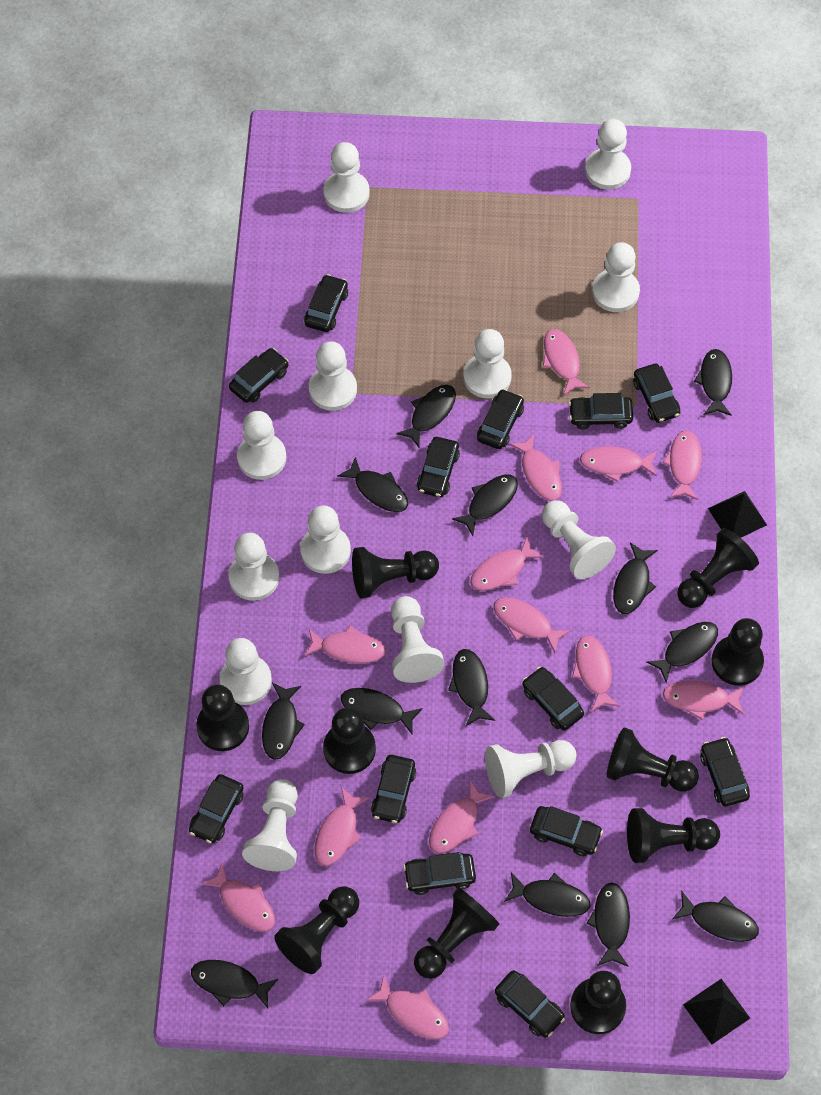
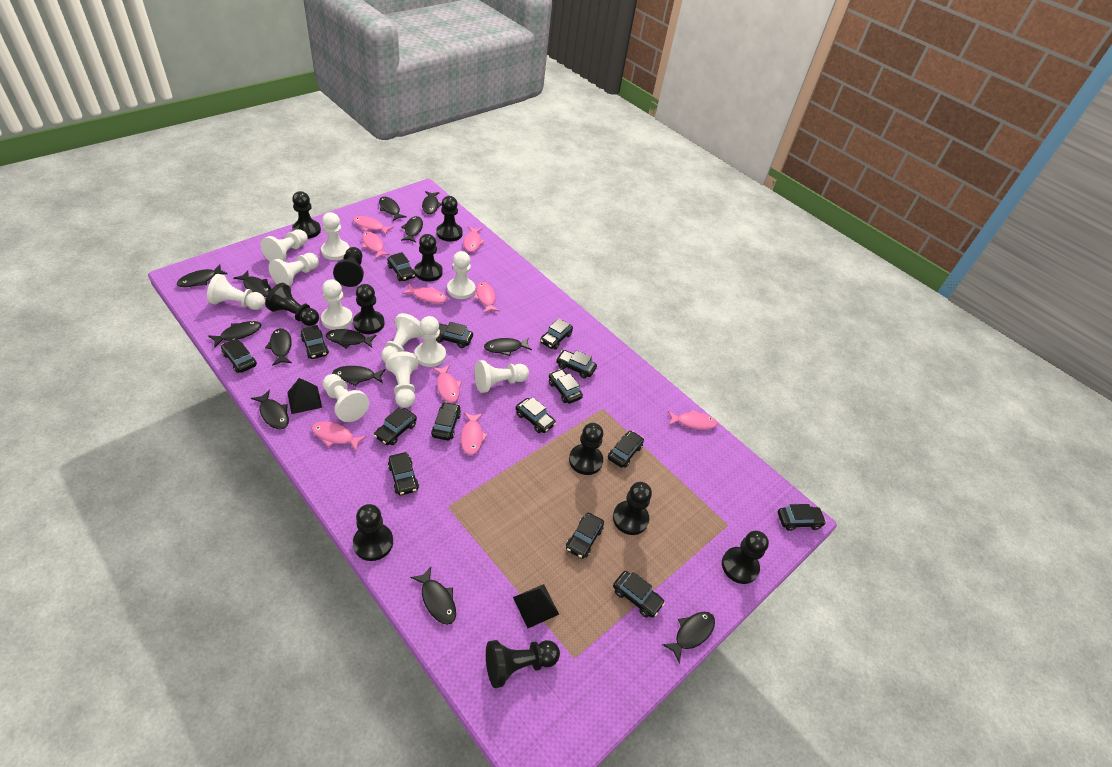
black car: [189,774,244,843] [229,348,288,403] [304,274,348,332] [371,755,416,823] [403,852,476,895] [417,437,460,497] [477,389,524,449] [495,970,565,1038] [522,667,584,730] [530,806,603,856] [569,393,633,429] [633,364,680,423] [700,737,750,806] = 13 -> [221,339,257,373] [300,325,329,359] [374,407,417,445] [387,252,416,281] [388,452,419,495] [431,402,461,441] [436,322,473,348] [516,397,556,433] [540,318,573,349] [549,369,583,404] [556,350,597,378] [566,513,604,559] [608,430,644,468] [613,571,665,618] [778,504,826,531] = 15
black pawn: [196,685,249,751] [274,886,359,974] [323,707,376,774] [352,547,439,598] [414,888,499,979] [570,971,626,1034] [607,727,699,792] [627,808,720,863] [677,528,759,608] [711,618,764,686] = 10 -> [265,283,319,326] [292,191,321,239] [333,247,364,287] [353,284,385,334] [353,504,393,561] [415,234,443,282] [437,196,463,241] [486,640,560,688] [569,423,603,475] [613,482,652,535] [722,530,769,584] = 11
pink fish: [201,863,275,932] [304,626,386,664] [315,787,369,866] [366,975,449,1039] [429,780,495,854] [470,536,544,591] [493,597,570,653] [509,434,562,501] [543,329,590,395] [572,635,620,712] [580,446,657,482] [662,430,702,500] [663,681,744,720] = 13 -> [311,421,367,452] [353,216,394,235] [362,232,390,259] [402,284,448,303] [432,365,462,403] [461,412,488,455] [464,227,485,252] [474,282,500,313] [668,409,718,430] = 9
white pawn: [220,638,272,705] [228,533,279,601] [237,411,286,480] [242,779,298,871] [300,505,351,574] [309,341,357,411] [323,142,370,213] [391,596,444,683] [463,329,512,398] [485,740,576,798] [542,500,616,579] [585,119,631,189] [592,242,640,312] = 13 -> [207,274,265,310] [260,229,308,262] [269,253,319,286] [321,212,349,260] [321,279,353,330] [322,374,369,422] [381,313,421,362] [385,351,419,408] [414,316,446,367] [447,251,475,299] [474,360,529,393] = 11

